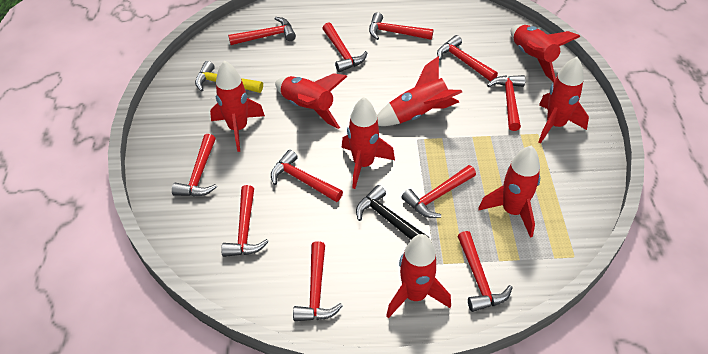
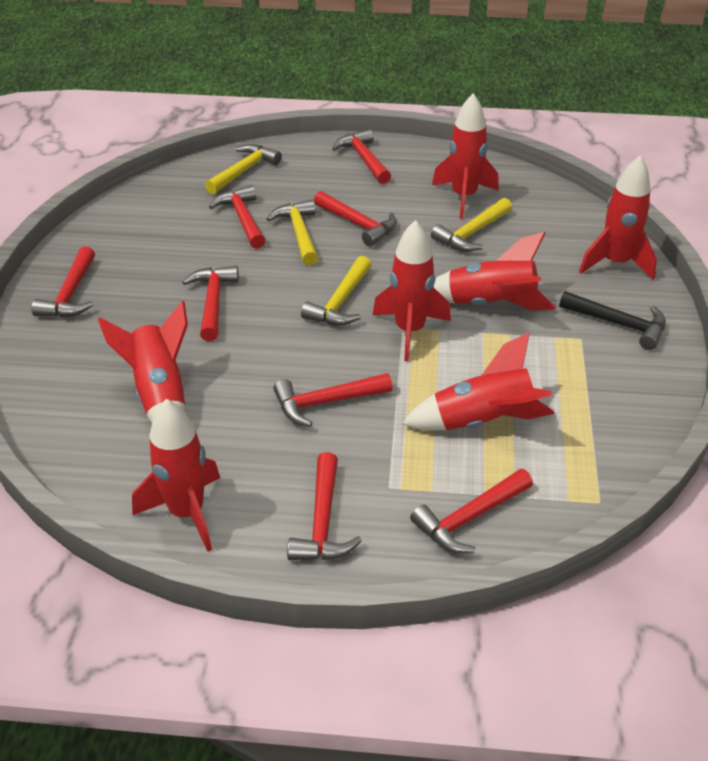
red hammer: [172,134,217,197] [221,185,269,257] [228,17,296,45] [271,150,343,202] [293,241,343,321] [322,22,368,72] [369,12,433,40] [402,165,476,218] [437,35,498,81] [457,231,513,312] [487,75,525,131] = 11 -> [32,246,95,317] [182,266,239,341] [209,185,266,249] [273,373,393,427] [287,452,362,560] [314,191,397,247] [332,129,391,184] [410,469,533,553] = 8
red rocket: [210,60,265,152] [275,73,347,129] [341,97,395,189] [377,56,462,126] [386,234,451,318] [478,146,540,238] [511,25,580,82] [539,57,589,143] = 8 -> [98,300,188,423] [132,399,220,552] [373,220,451,361] [402,333,555,430] [432,93,499,219] [434,232,556,310] [579,156,657,280] = 7
yellow hammer: [195,61,263,93] = 1 -> [205,144,282,194] [267,199,318,266] [301,256,371,325] [431,198,512,252] = 4

